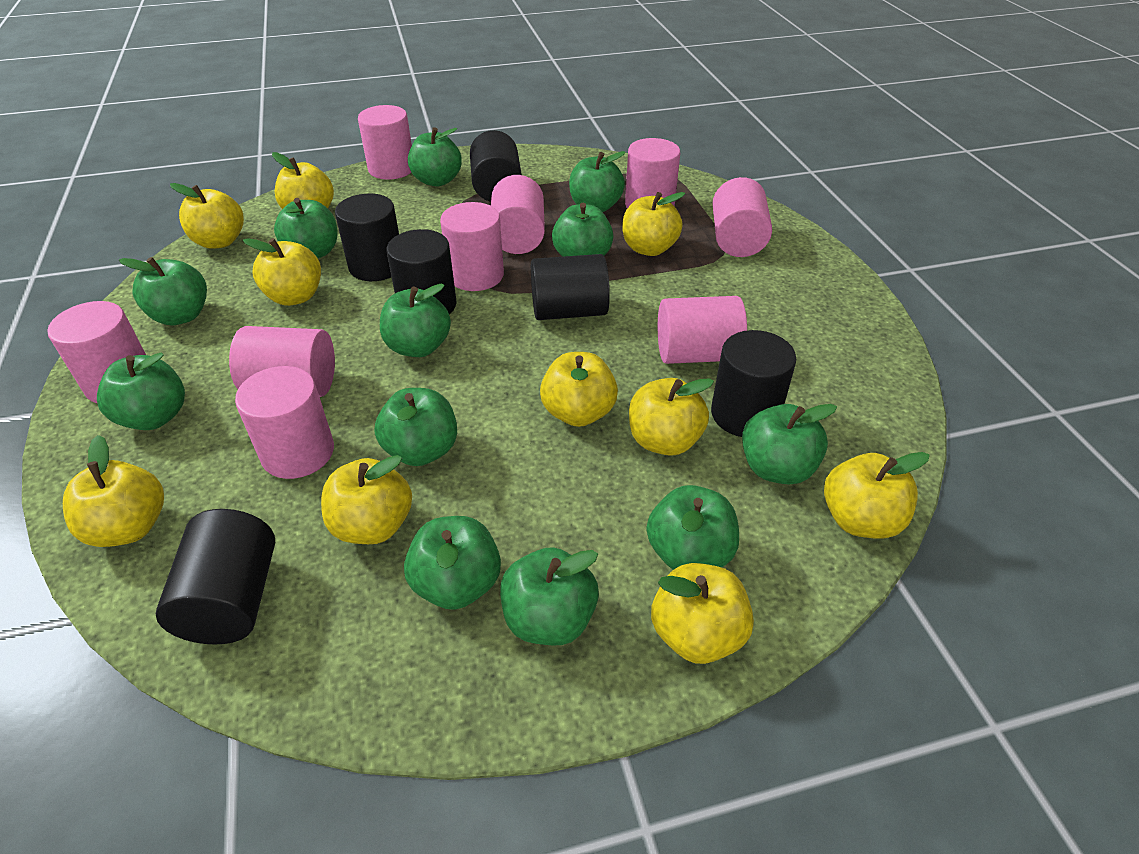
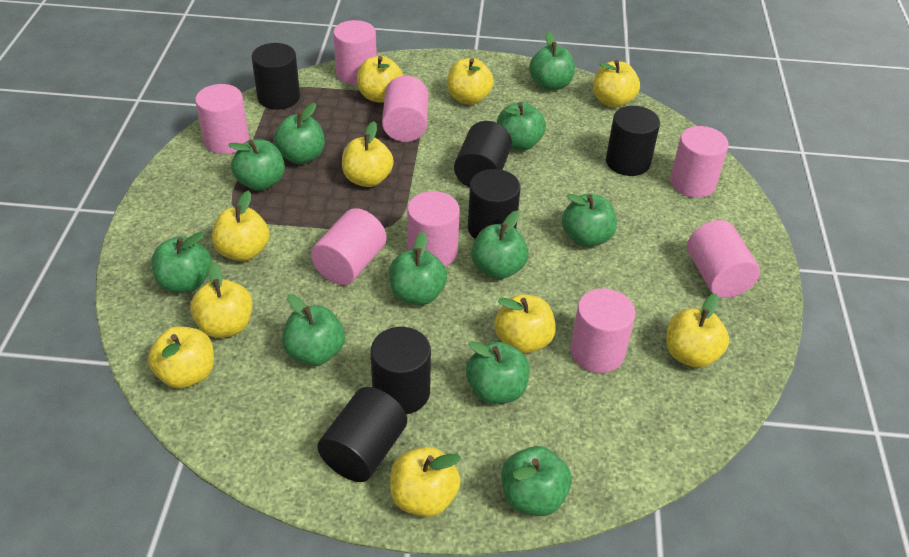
green apple: [97,352,185,430] [119,257,207,325] [274,198,338,258] [375,388,457,466] [380,284,451,357] [404,516,501,610] [408,127,462,186] [500,547,599,646] [552,203,613,257] [569,151,626,212] [647,485,739,570] [742,404,837,484] = 12 -> [151,231,212,293] [228,139,285,191] [273,103,325,164] [282,294,345,366] [389,232,447,305] [466,341,530,404] [471,211,528,279] [497,102,546,151] [502,446,572,516] [529,31,575,91] [562,194,617,247] = 11
pink cylinder: [47,301,146,404] [229,326,335,397] [235,366,334,479] [358,105,412,180] [440,202,504,291] [491,175,545,254] [625,138,680,208] [658,296,747,364] [712,177,772,257] = 9 -> [195,84,249,154] [311,208,387,285] [333,20,377,85] [382,76,428,142] [407,191,460,266] [570,288,635,373] [670,126,729,198] [687,220,760,298] = 8

